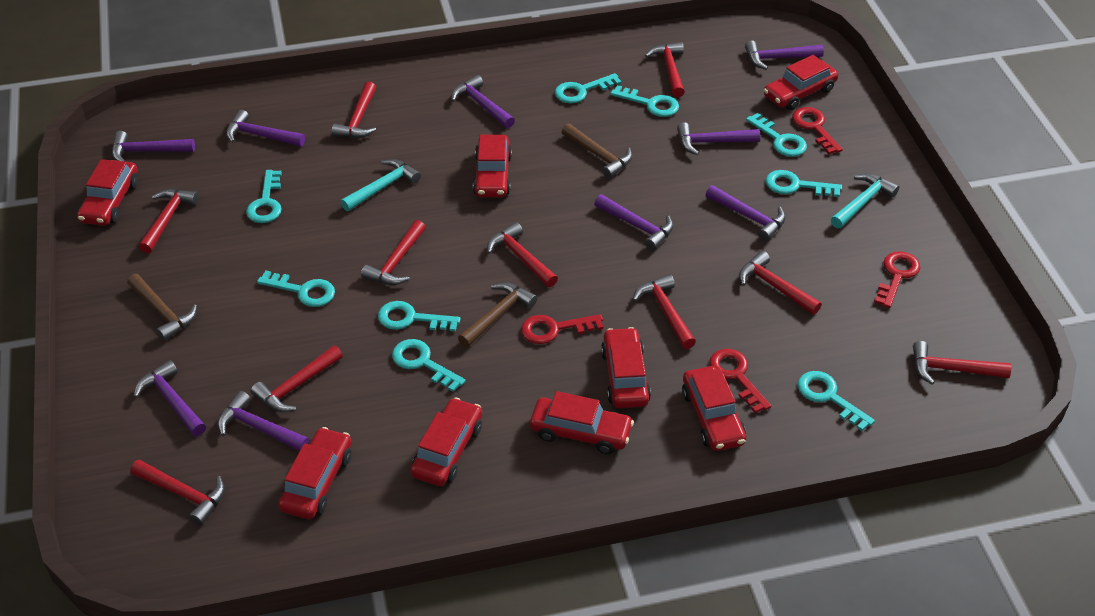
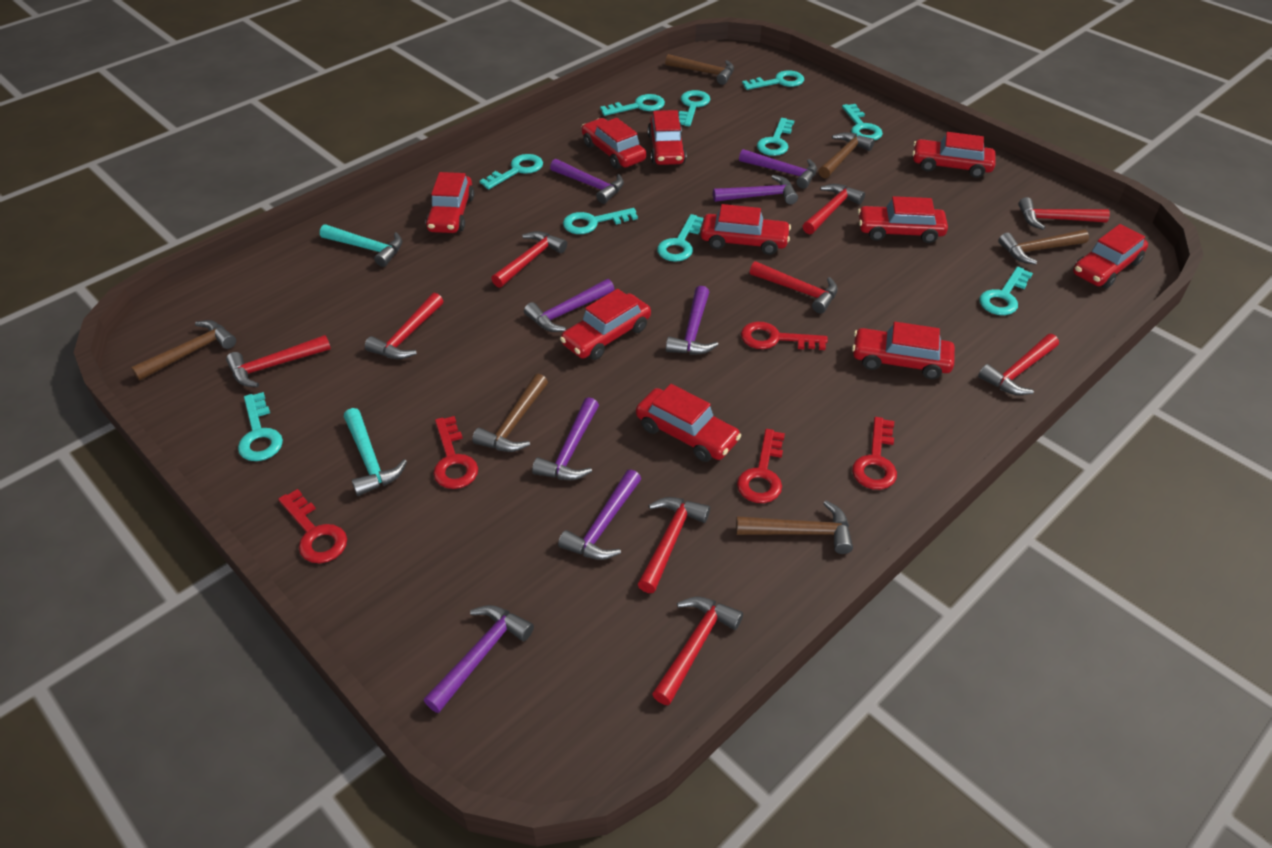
brown hammer: [127,274,197,341] [458,282,537,347] [562,124,632,178] = 3 -> [131,320,236,381] [472,374,548,452] [665,54,734,85] [736,501,853,554] [819,132,875,178] [998,230,1089,265] = 6
purple hammer: [112,131,195,162] [134,360,206,436] [218,391,310,451] [226,110,305,147] [451,75,515,128] [594,194,674,251] [677,122,760,155] [706,185,786,241] [745,40,824,70] = 9 -> [424,605,534,713] [524,279,614,332] [532,397,599,480] [550,159,624,204] [558,469,641,560] [666,286,718,355] [713,175,798,204] [739,149,817,189] = 8
red car: [77,159,138,226] [278,427,351,519] [410,397,482,486] [473,135,512,197] [530,391,634,454] [601,327,651,408] [682,366,746,451] [763,55,838,110] = 8 -> [426,172,474,233] [560,289,651,360] [582,118,646,169] [636,384,741,462] [648,110,686,165] [701,204,791,255] [852,322,955,379] [858,196,948,243] [912,132,995,178] [1073,224,1148,288] = 10
red hammer: [131,460,225,525] [139,189,199,253] [251,345,343,412] [332,82,376,138] [361,220,426,285] [487,222,558,287] [632,274,696,349] [645,42,685,97] [739,251,822,315] [913,341,1011,384] = 10 -> [226,335,331,387] [365,293,443,359] [491,231,567,288] [638,497,710,593] [652,597,743,705] [750,261,838,314] [803,184,865,234] [978,334,1059,395] [1018,197,1110,230] = 9
red key: [521,314,604,344] [709,349,771,413] [792,107,843,154] [874,251,920,308] = 4 -> [278,489,347,563] [433,416,478,489] [737,429,785,503] [741,321,828,350] [852,417,897,490] = 5
turquoise key: [246,170,282,223] [257,271,335,307] [378,301,460,332] [392,339,466,392] [555,73,622,103] [610,85,679,117] [746,113,807,157] [766,170,842,197] [798,371,875,431] = 9 -> [238,392,283,461] [480,154,543,189] [563,208,638,234] [600,94,665,116] [657,214,704,262] [679,90,710,126] [742,70,804,90] [757,118,794,156] [842,104,883,140] [980,267,1033,315] = 10

